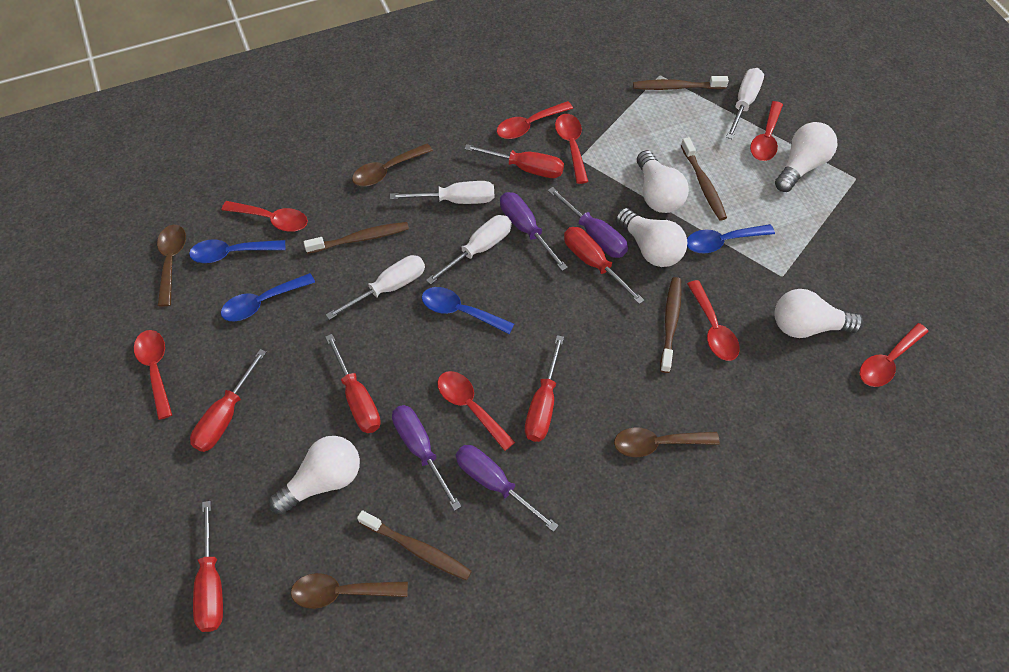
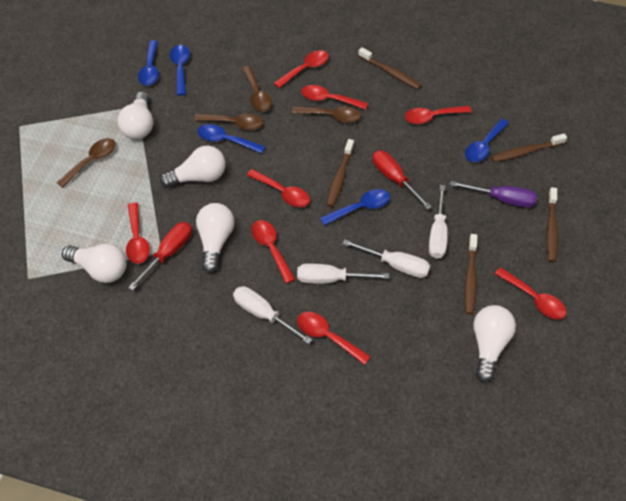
blue spoon: [189,240,286,263] [221,273,315,321] [422,287,514,334] [687,224,775,254] = 4 -> [138,40,159,86] [170,45,190,96] [197,124,265,153] [320,189,390,226] [465,119,509,162] = 5
purple screwdriver: [392,405,461,511] [456,445,559,532] [500,192,568,271] [548,187,628,258] = 4 -> [450,181,537,208] = 1
red screwdriver: [190,349,266,452] [193,501,223,632] [325,334,381,433] [464,144,564,178] [525,335,564,442] [564,227,644,304] = 6 -> [128,222,192,290] [373,150,432,210] = 2

